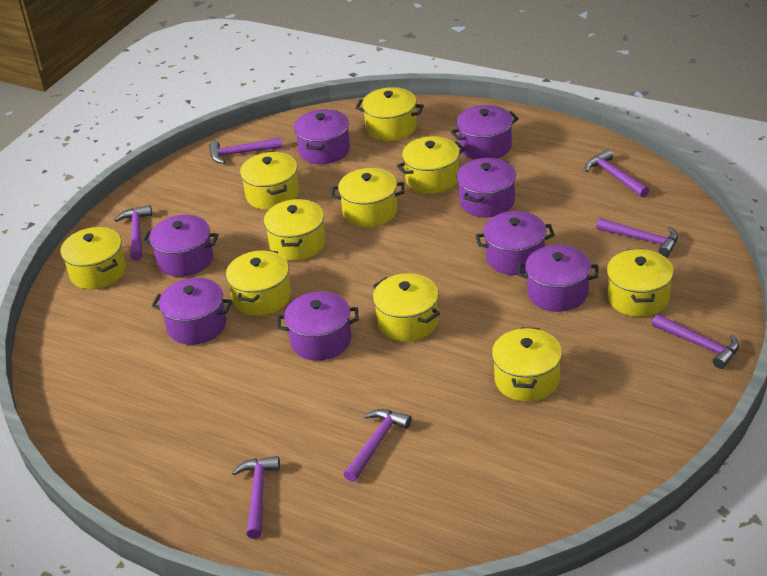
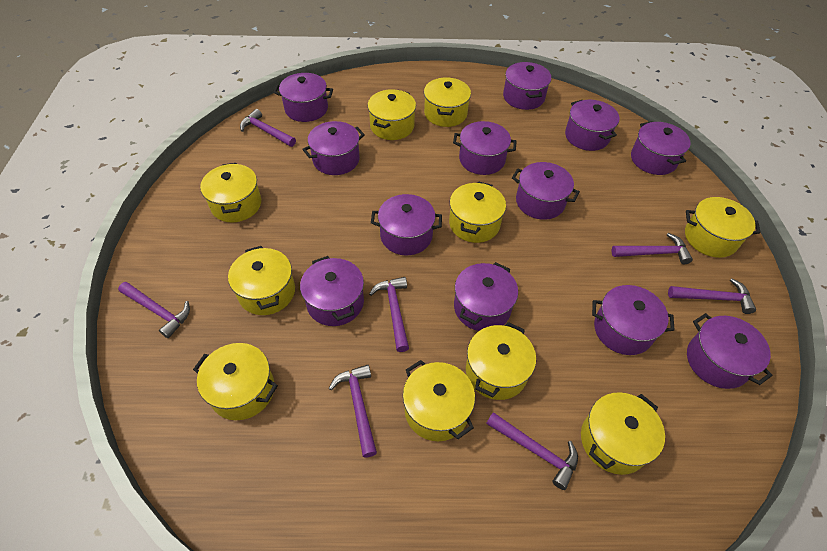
purple pot: [142,215,219,277] [152,278,232,345] [277,292,359,361] [294,109,350,164] [451,105,519,160] [457,158,516,217] [475,211,555,275] [517,245,599,312] = 8 -> [273,73,333,122] [300,256,364,326] [302,121,365,175] [371,194,442,255] [453,121,517,175] [454,262,518,331] [503,62,551,110] [512,162,580,220] [565,100,619,151] [592,285,674,355] [631,121,691,175] [687,313,772,389] = 12

